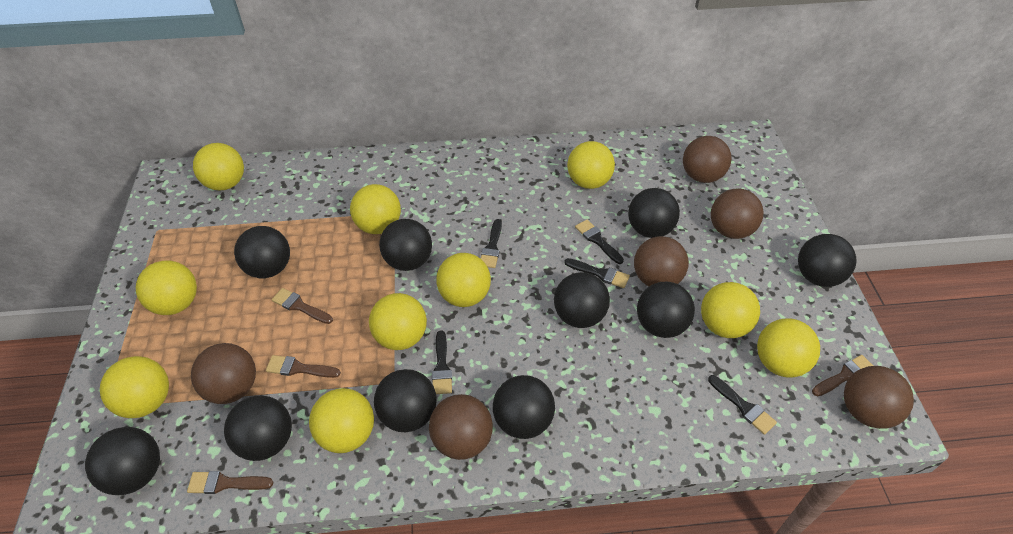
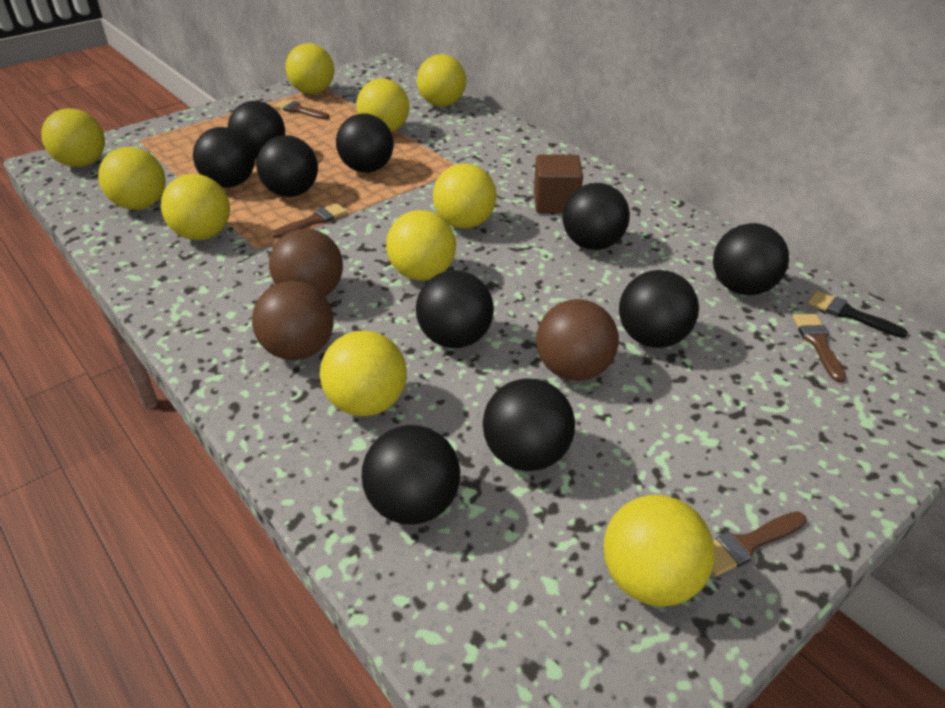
black brush: [432,330,452,394] [481,219,502,268] [564,258,630,288] [575,220,624,264] [708,375,777,435] = 5 -> [808,291,908,338] = 1
brown ball: [191,343,256,404] [429,394,493,460] [634,236,689,286] [683,136,731,183] [711,189,763,239] [844,366,914,429] = 6 -> [252,281,334,360] [269,229,343,296] [536,299,619,381] = 3
brown cube: none = 0 -> [534,155,583,213] = 1

